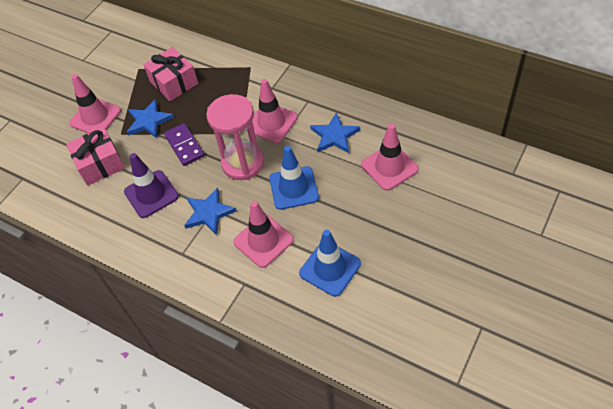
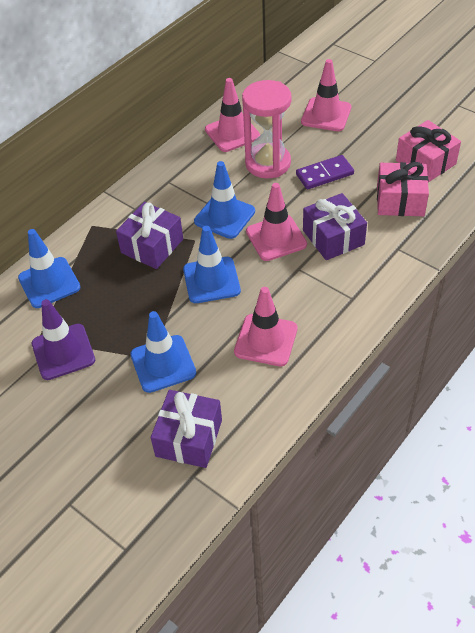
blue star: [127,99,174,138] [184,187,237,235] [310,112,360,153] = 3 -> none = 0
blue traffic cone: [269,146,319,210] [299,230,361,297] = 2 -> [18,229,80,308] [130,311,196,393] [183,226,241,303] [194,161,255,239] = 4
purple gift: none = 0 -> [116,202,183,269] [151,390,222,468] [303,193,367,260] = 3

